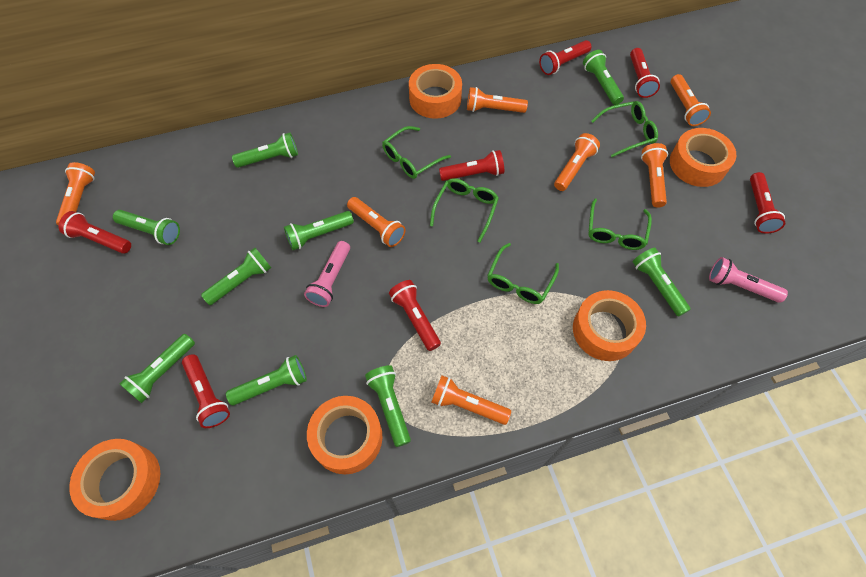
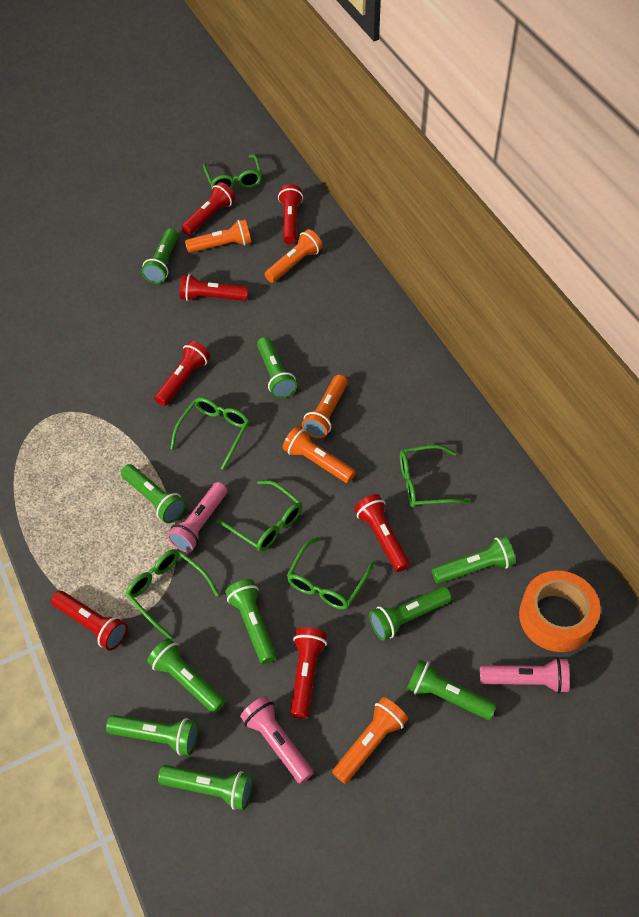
green flashlight: [113,210,180,245] [119,334,195,403] [201,248,271,305] [226,355,307,405] [232,133,298,168] [284,211,354,250] [365,365,411,447] [583,50,624,105] [633,247,691,317] = 9 -> [106,715,198,755] [121,464,186,523] [141,229,178,284] [147,638,225,713] [158,765,253,810] [225,579,277,664] [257,337,297,399] [369,586,452,641] [407,660,497,720] [432,536,516,584] = 10
green glasses: [382,126,451,179] [430,178,499,243] [487,243,559,304] [588,198,652,250] [591,101,658,157] = 5 -> [126,549,219,639] [170,397,249,470] [203,154,262,189] [217,480,303,551] [286,537,374,610] [400,445,470,508] = 6
orange flashlight: [56,162,95,226] [347,197,406,247] [431,376,511,425] [467,87,528,113] [554,133,600,191] [641,143,668,208] [671,74,711,126] = 7 -> [185,219,251,253] [265,229,323,283] [283,426,356,483] [302,375,348,439] [332,697,408,784] = 5
orange tape: [69,439,160,521] [307,396,383,474] [409,64,462,119] [573,290,646,361] [670,128,736,187] = 5 -> [519,571,601,652] = 1
pink flashlight: [304,241,350,307] [709,257,788,303] = 2 -> [167,482,227,552] [240,696,313,784] [480,657,570,693] = 3

